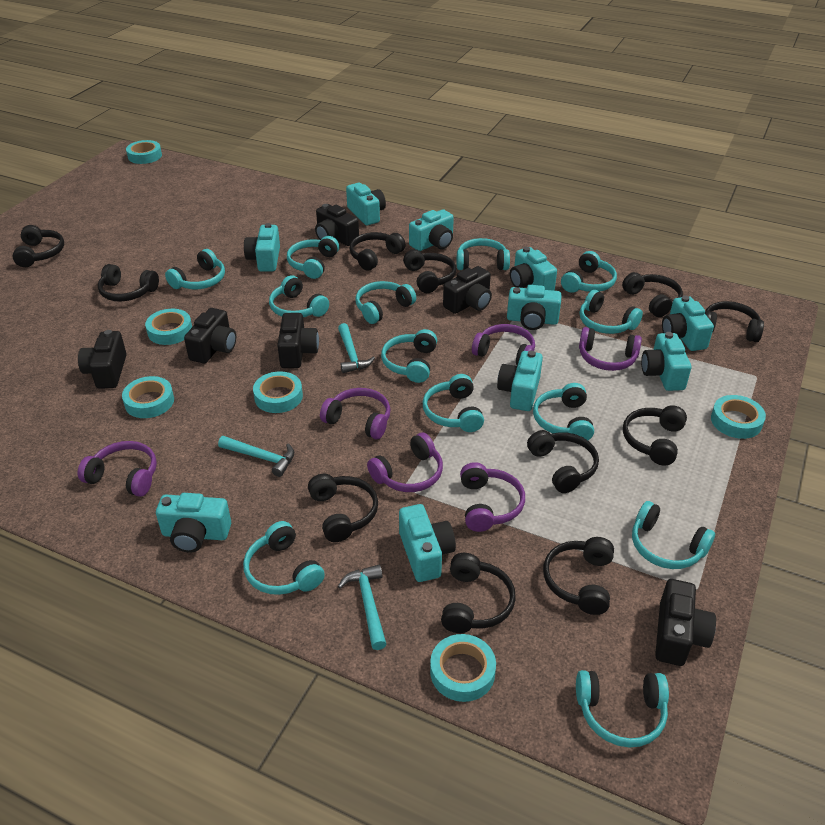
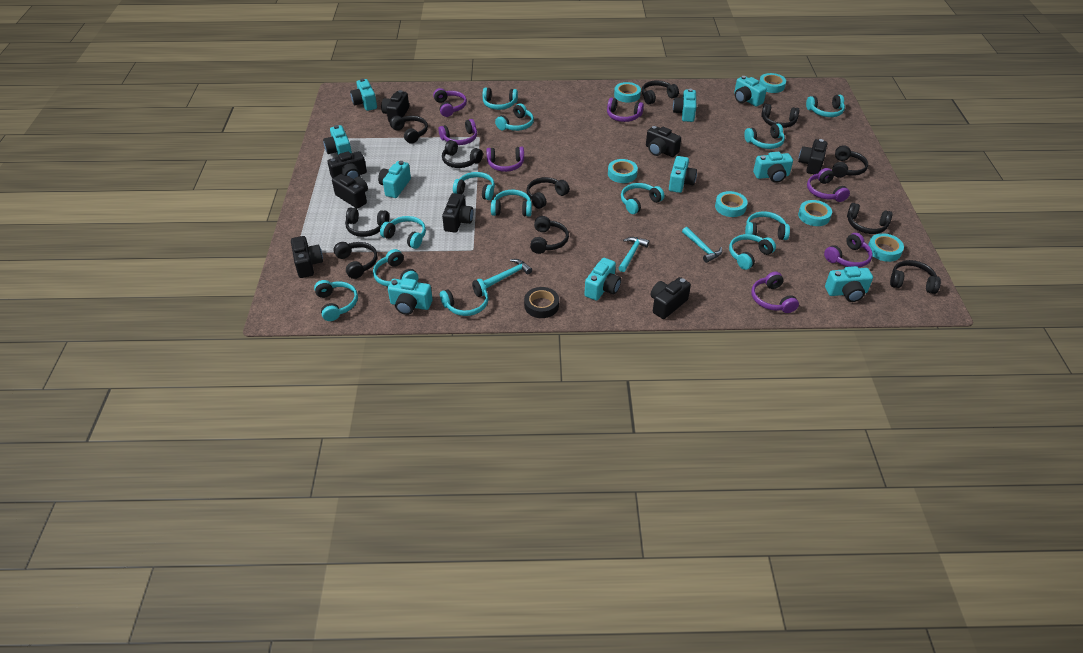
black camera: [78,330,127,389] [184,308,236,363] [277,313,319,368] [315,204,359,246] [443,266,492,314] [655,579,716,666] = 6 -> [291,236,323,278] [328,151,367,179] [332,174,368,209] [381,90,409,122] [442,193,473,232] [646,126,681,157] [651,277,691,319] [798,139,827,174] = 8
black tape: none = 0 -> [524,287,559,318] = 1
purple headphones: [78,441,157,497] [320,388,390,439] [367,433,443,492] [460,462,525,532] [472,324,535,366] [579,327,642,371] = 6 -> [433,88,467,117] [438,119,477,145] [486,147,524,172] [607,98,644,122] [751,272,799,313] [807,168,850,202] [824,233,873,268] = 7

